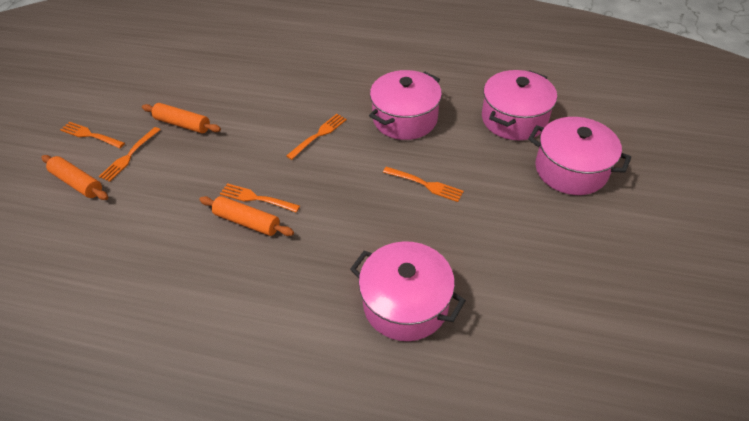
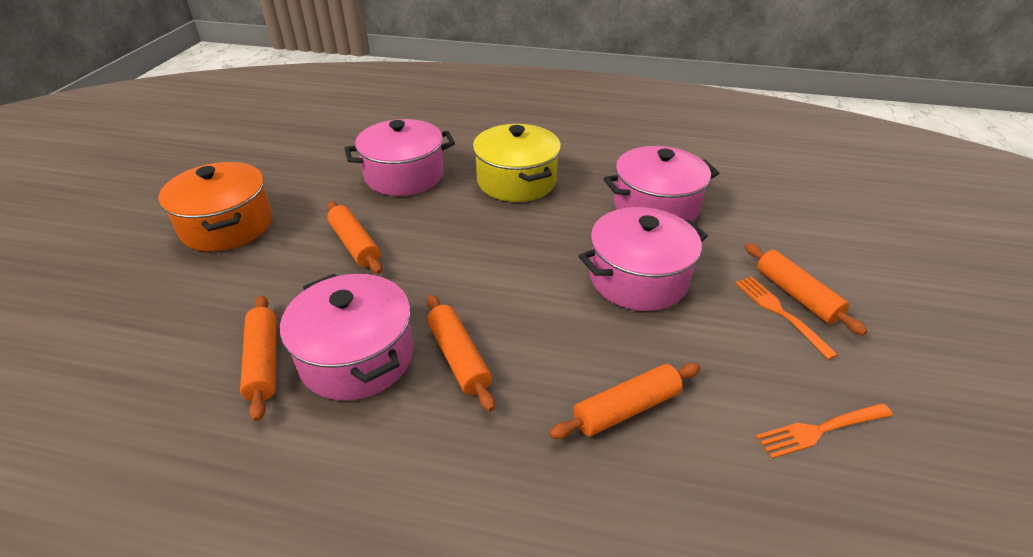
orange fork: [60,122,125,148] [99,127,160,182] [220,183,300,213] [286,114,347,160] [383,167,464,202] = 5 -> [735,276,838,360] [756,403,893,459] = 2
orange pot: none = 0 -> [158,162,272,251] = 1
orange rolling pin: [42,155,108,200] [142,103,221,133] [199,196,294,236] = 3 -> [240,295,277,421] [327,201,382,274] [427,295,495,412] [549,363,700,439] [745,243,867,335] = 5
yellow pot: none = 0 -> [473,124,561,202] = 1

